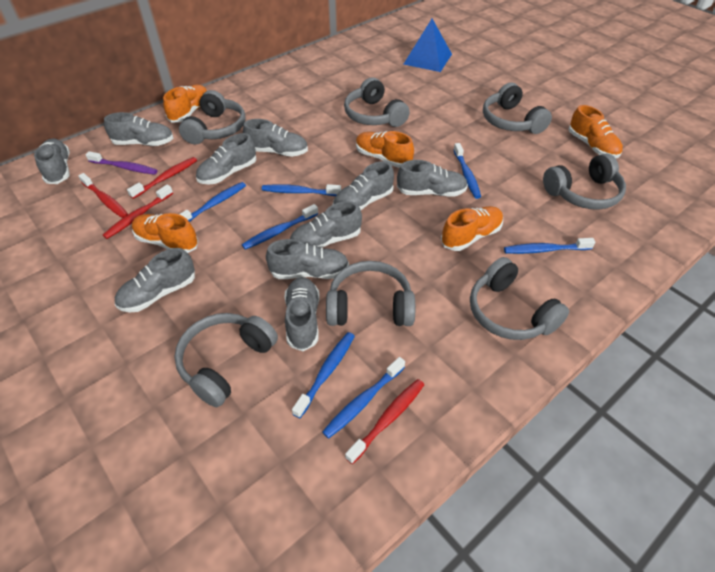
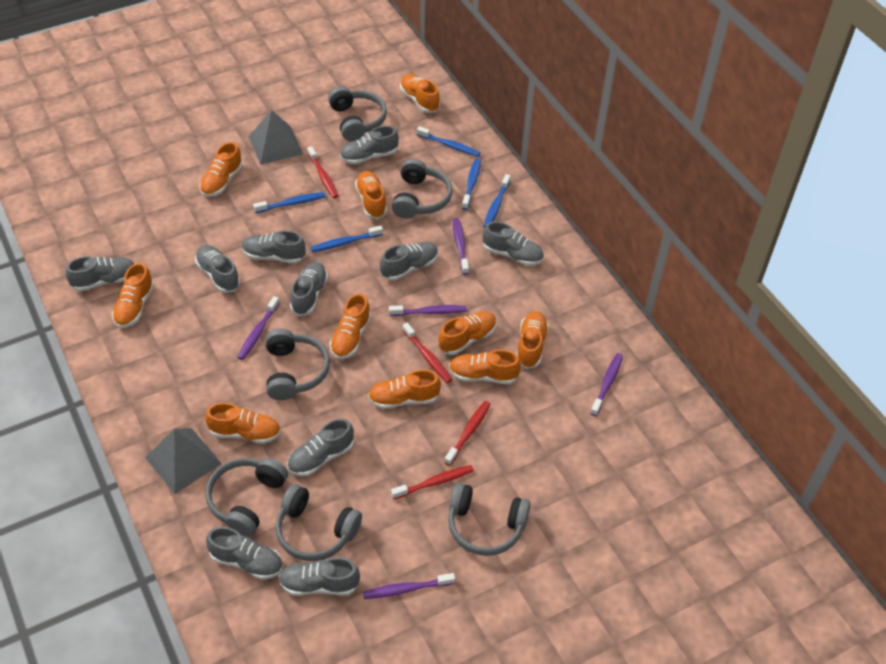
blue pyramid: [404,19,452,72] = 1 -> none = 0
blue toothbrush: [179,182,246,222] [242,204,318,250] [262,184,341,196] [292,332,355,418] [322,357,405,439] [454,143,481,199] [504,238,595,254] = 7 -> [253,192,325,213] [311,225,383,252] [417,126,480,157] [462,158,481,210] [483,174,511,228] = 5
grey headphones: [174,313,278,407] [179,90,245,144] [326,261,415,326] [344,77,410,127] [470,257,569,340] [483,82,552,134] [543,154,626,210] = 7 -> [205,458,288,537] [266,329,330,400] [275,484,362,561] [328,86,387,141] [392,159,452,218] [448,483,531,556] = 6
grey pyramid: none = 0 -> [145,428,222,494] [249,110,303,165] = 2
orange shoe: [132,213,198,253] [163,85,207,123] [356,131,414,168] [441,206,503,251] [568,105,623,158] = 5 -> [112,263,154,328] [199,142,243,197] [205,403,281,444] [330,294,371,359] [355,171,387,219] [368,370,441,409] [400,74,440,113] [438,312,497,355] [449,350,521,384] [517,312,549,369] = 10
purple toothbrush: [86,151,158,175] = 1 -> [237,296,280,360] [363,573,455,599] [389,305,467,316] [453,218,469,275] [590,353,623,416] = 5

